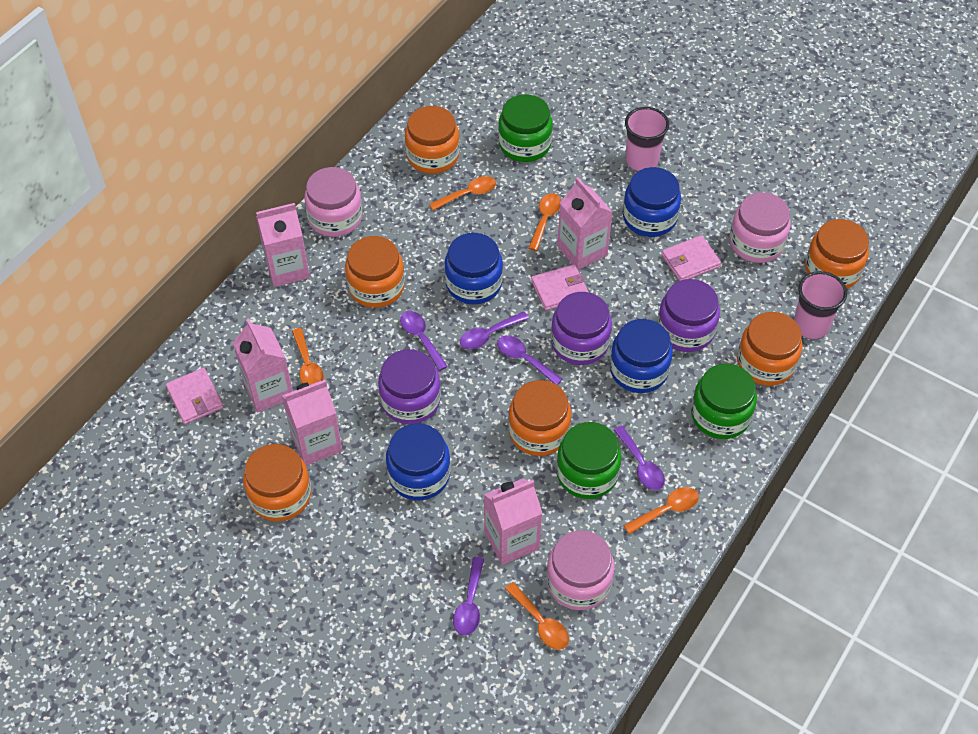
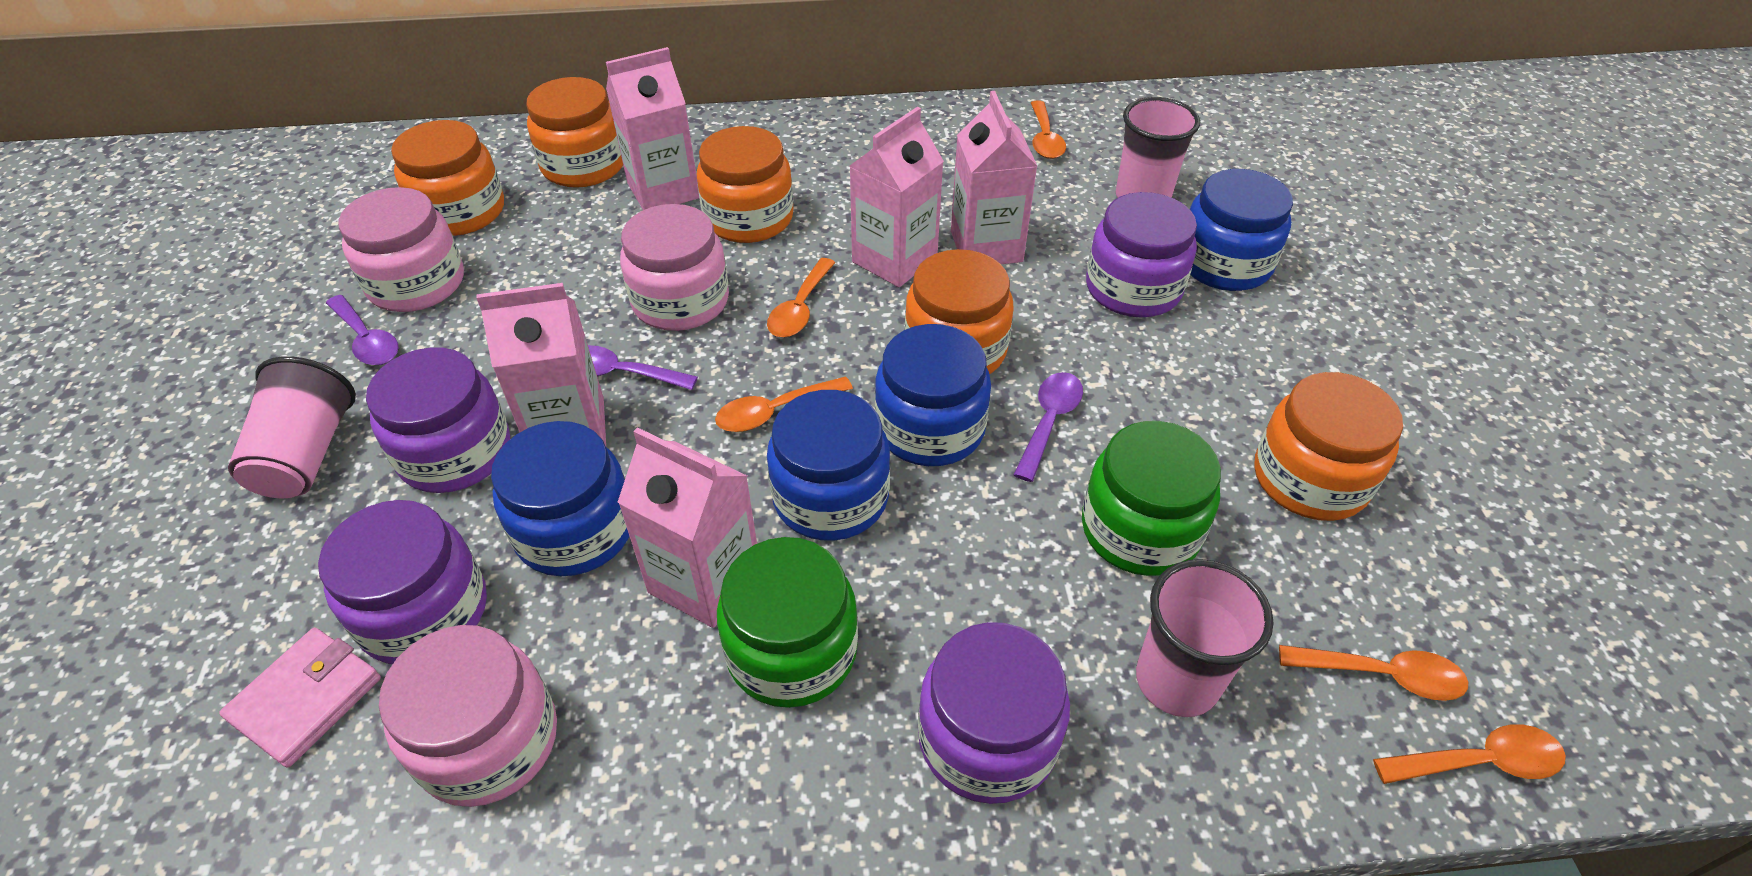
green jar: [498,94,553,162] [556,422,621,499] [691,364,757,439] = 3 -> [717,537,858,708] [1082,421,1221,576] = 2
orange jar: [243,444,311,522] [345,236,405,308] [405,106,460,174] [508,380,571,456] [737,312,802,386] [805,219,869,289] = 6 -> [391,120,504,236] [526,77,623,188] [696,126,794,243] [905,249,1014,374] [1254,372,1403,521] = 5
pink cup: [625,107,669,171] [794,271,847,339] = 2 -> [228,356,356,498] [1116,97,1200,198] [1136,559,1274,717] = 3
pink wallet: [166,368,223,424] [531,264,589,310] [661,235,721,281] = 3 -> [219,628,381,768] = 1
purple jar: [378,349,441,424] [551,292,612,365] [657,279,720,352] = 3 -> [318,500,487,665] [366,348,510,493] [918,622,1070,804] [1086,192,1197,317] = 4
purple spoon: [400,311,448,371] [453,557,484,636] [460,312,529,349] [497,335,562,385] [614,426,665,490] = 5 -> [326,295,399,365] [588,345,698,390] [1013,372,1083,482] = 3

